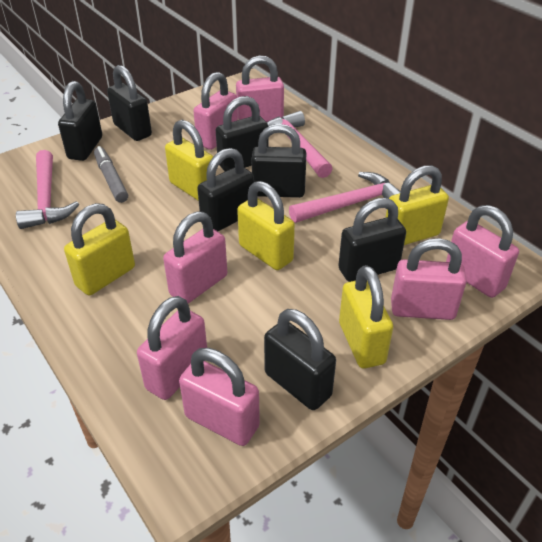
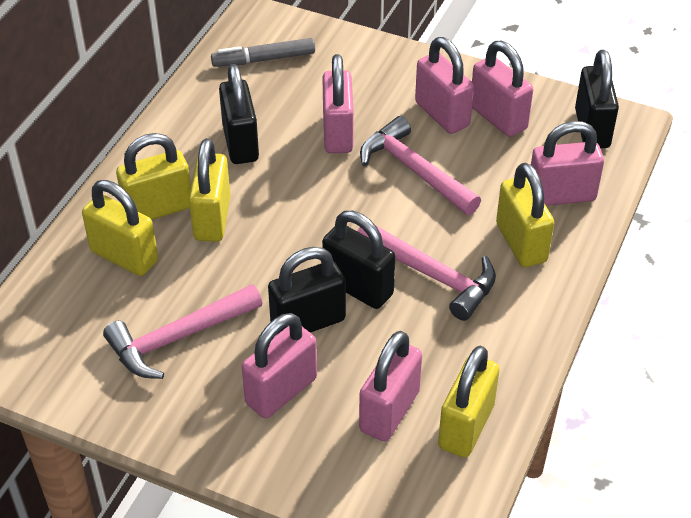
black padlock: [58,81,102,161] [107,65,152,141] [197,148,254,231] [216,96,268,171] [252,124,306,198] [264,309,336,410] [338,198,406,282] = 7 -> [219,64,259,164] [268,247,346,334] [322,211,395,309] [575,50,619,148] = 4
pink padlock: [137,296,207,400] [163,211,227,304] [179,348,260,446] [194,72,238,150] [236,55,284,122] [391,238,467,320] [446,205,519,298] = 7 -> [242,313,317,418] [322,54,354,153] [359,331,422,441] [415,37,474,134] [472,41,533,137] [531,121,604,206] = 6

